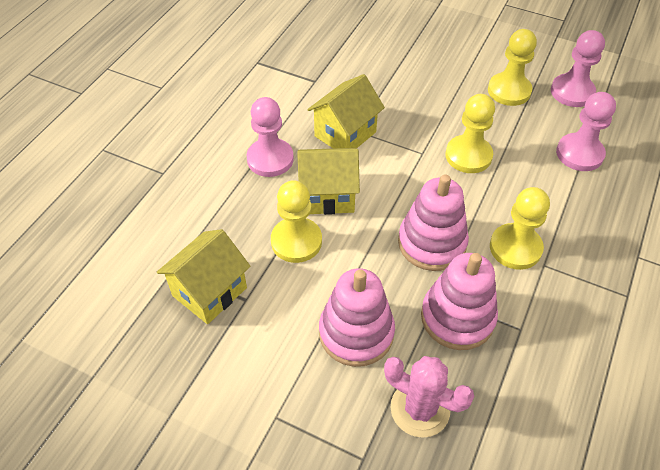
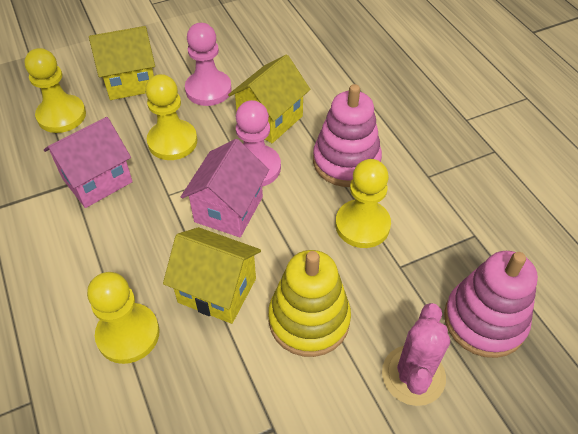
pink house: none = 0 -> [44,117,133,208] [181,139,269,237] = 2
pink pawn: [247,97,294,177] [551,30,605,107] [556,92,616,171] = 3 -> [185,23,232,106] [236,100,281,187] = 2
pink stacking toy: [319,268,395,367] [398,174,469,271] [421,253,498,350] = 3 -> [313,84,382,187] [444,251,538,358] = 2
yellow stacking toy: none = 0 -> [268,250,351,357] = 1

